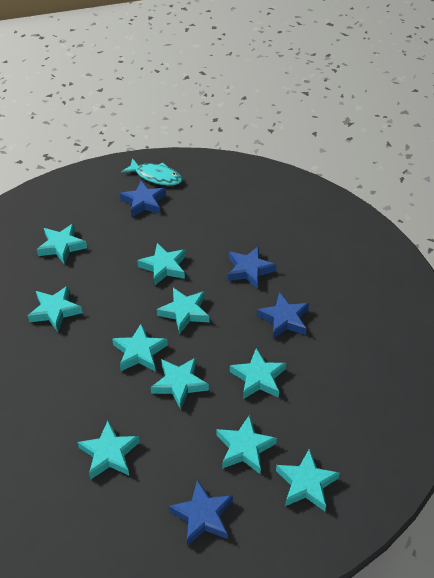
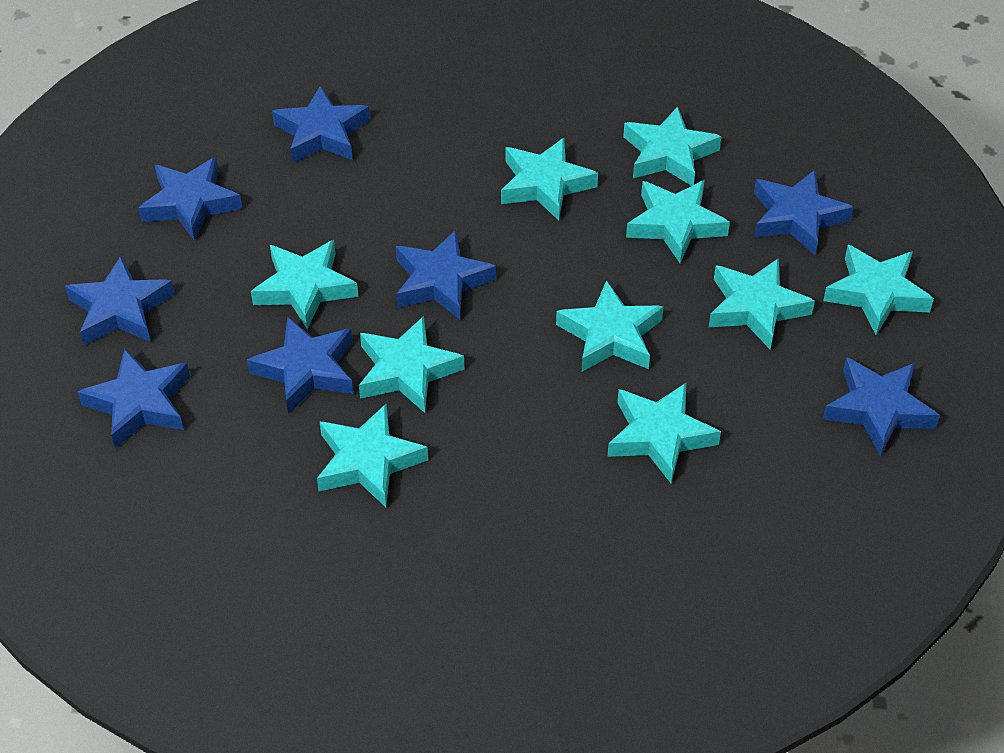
blue star: [120,181,166,217] [169,479,233,546] [228,246,277,289] [257,292,309,339] = 4 -> [65,256,175,345] [78,348,190,448] [138,157,242,241] [247,316,353,414] [272,86,370,163] [396,230,496,320] [754,170,854,255] [823,357,940,456] = 8
turquoise fish: [121,158,182,186] = 1 -> none = 0

